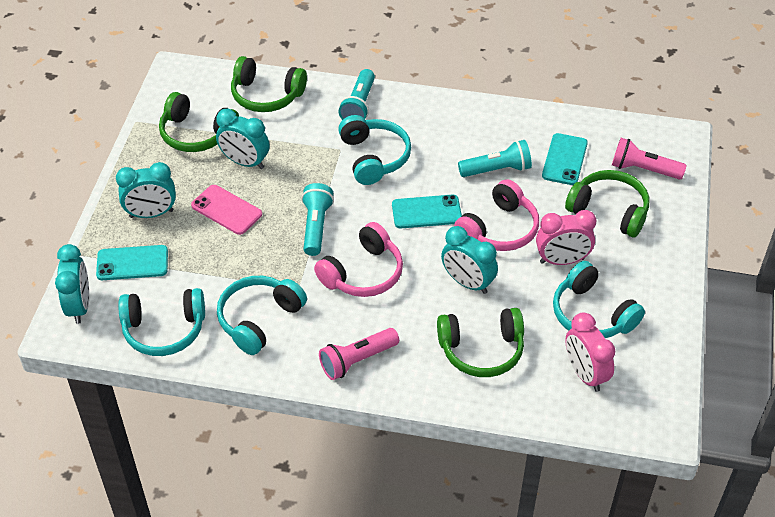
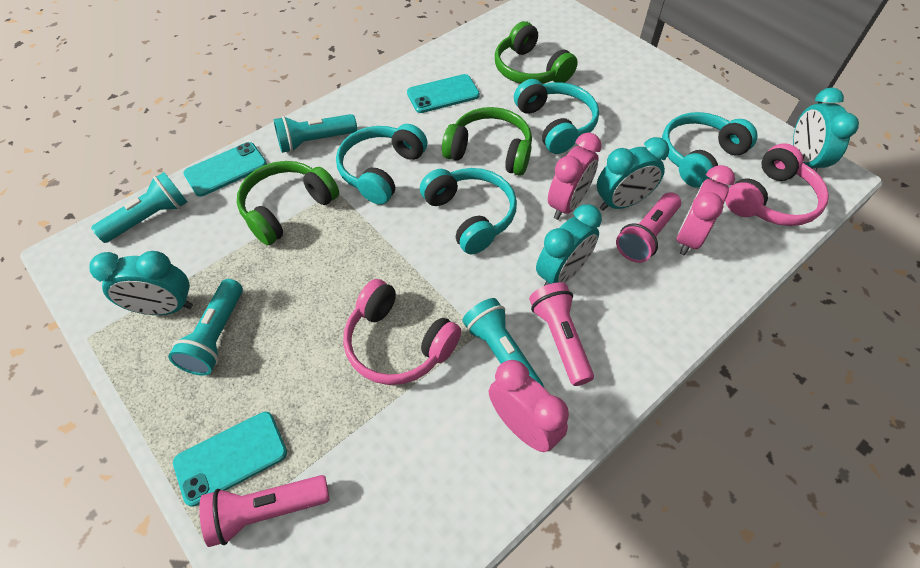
green headphones: [159,92,239,152] [231,56,307,112] [437,308,524,377] [565,170,649,237] = 4 -> [237,161,339,245] [442,107,532,176] [495,21,578,84] = 3
pink clock: [536,210,596,265] [565,313,615,392] = 2 -> [489,360,569,452] [548,133,602,220] [677,165,735,255] = 3
pink flashlight: [319,328,399,380] [612,138,687,180] = 2 -> [199,475,330,547] [529,282,594,386] [616,192,681,263] = 3
pink phone: [191,185,262,235] = 1 -> none = 0
turquoise flashlight: [301,183,334,256] [338,69,375,120] [458,140,532,177] = 3 -> [91,172,187,243] [168,279,243,376] [274,114,357,153] [463,298,544,387] = 4

